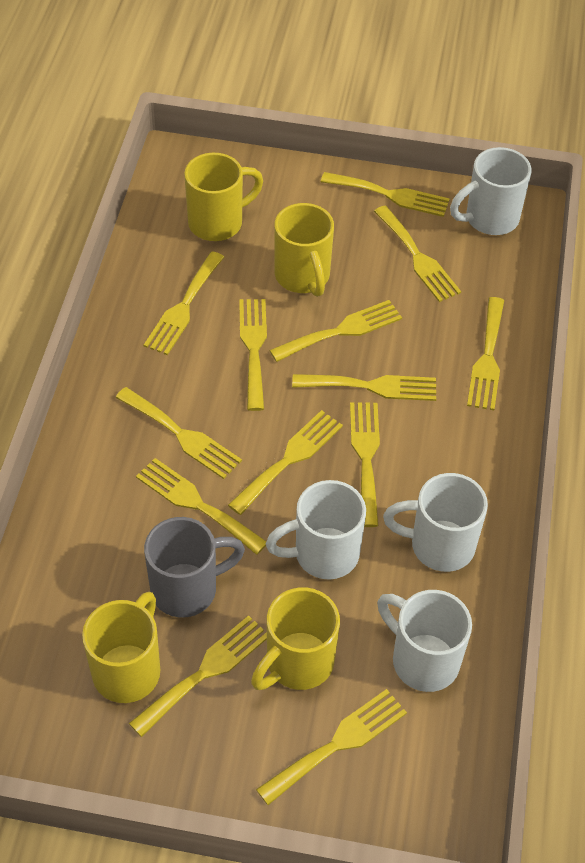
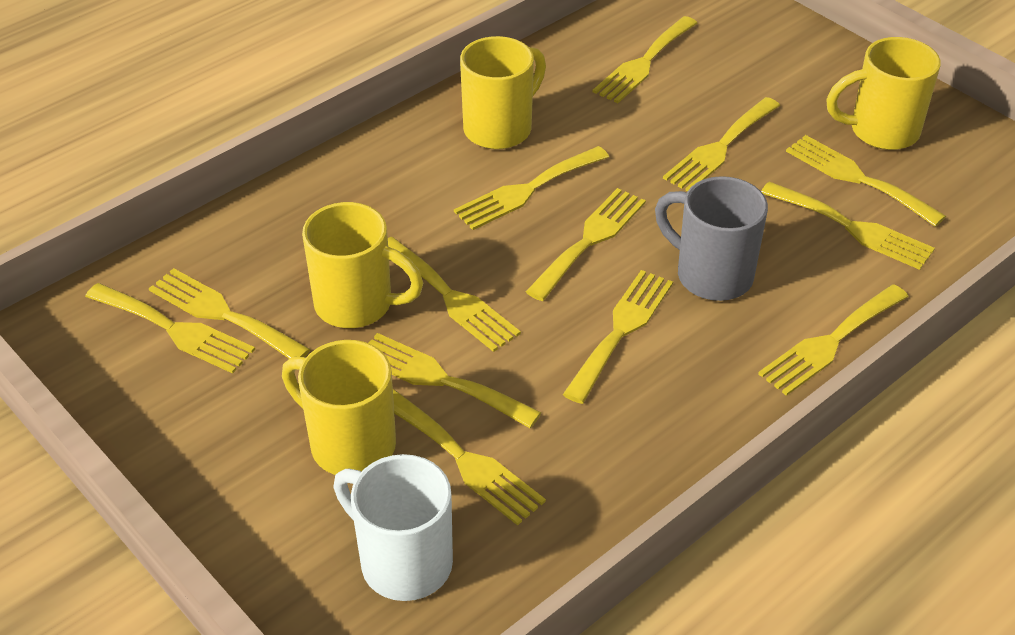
white mug: [266,480,366,580] [377,590,472,692] [383,473,488,572] [450,147,531,235] = 4 -> [333,454,453,601] = 1

